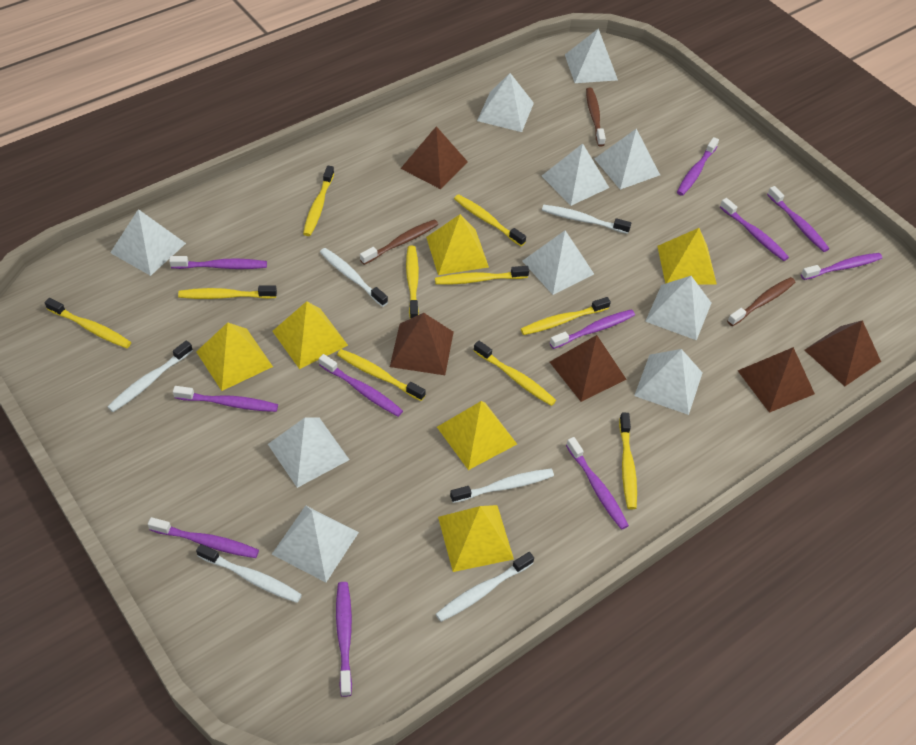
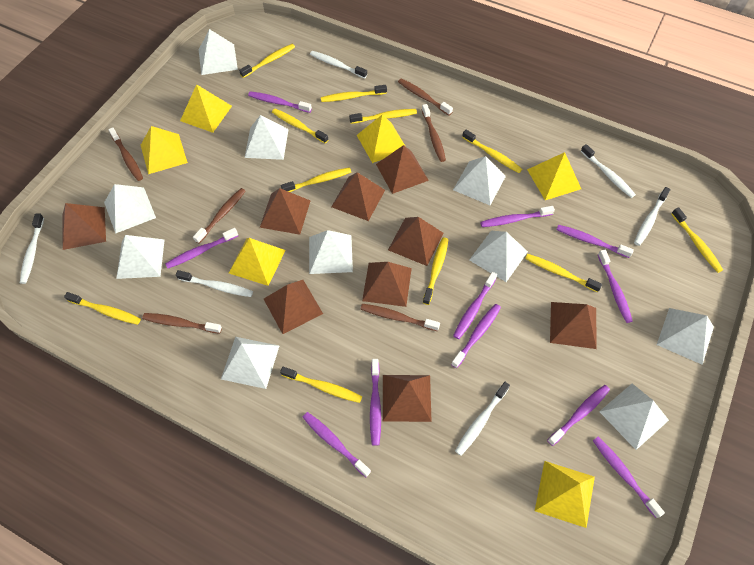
brown pyramid: [390,313,454,375] [400,126,468,189] [550,335,627,402] [738,347,815,413] [805,320,881,386] = 5 -> [62,203,106,250] [260,188,310,235] [264,280,323,334] [331,172,385,221] [362,262,412,307] [376,145,429,194] [383,375,432,422] [388,217,443,266] [550,302,597,349] = 9
brown toothbrush: [360,220,438,265] [586,88,606,146] [727,277,795,326] = 3 -> [108,127,143,181] [142,313,222,334] [193,188,246,244] [361,304,440,331] [398,78,453,116] [422,104,446,162] = 6
yellow toothbrush: [45,298,131,348] [178,286,277,299] [303,165,334,236] [337,349,426,401] [406,246,419,319] [435,266,529,285] [454,194,526,246] [474,341,556,406] [521,297,611,335] [619,413,637,509] = 10 -> [64,292,141,325] [239,44,295,78] [272,109,328,144] [280,367,362,403] [281,167,351,192] [321,85,387,102] [349,109,417,124] [423,238,448,305] [462,130,522,173] [525,254,602,292] [671,207,723,273] = 11

